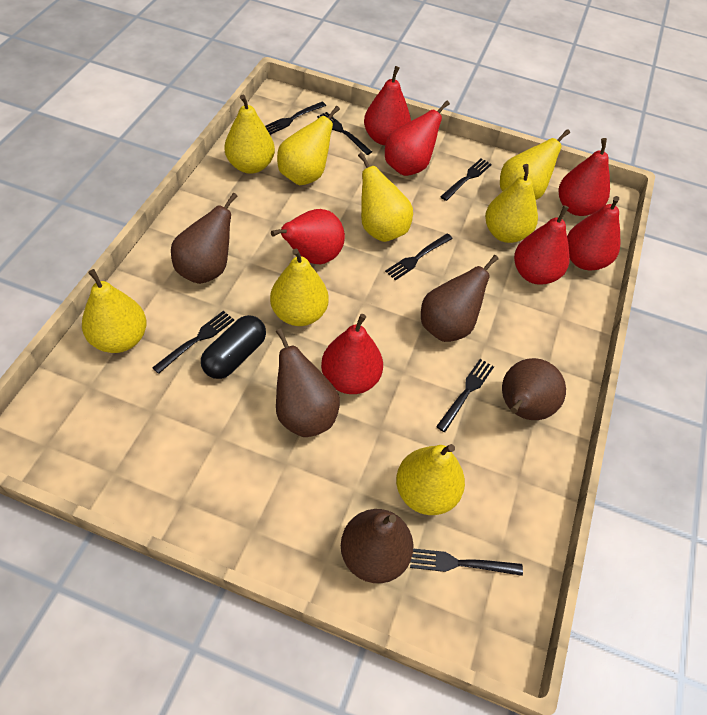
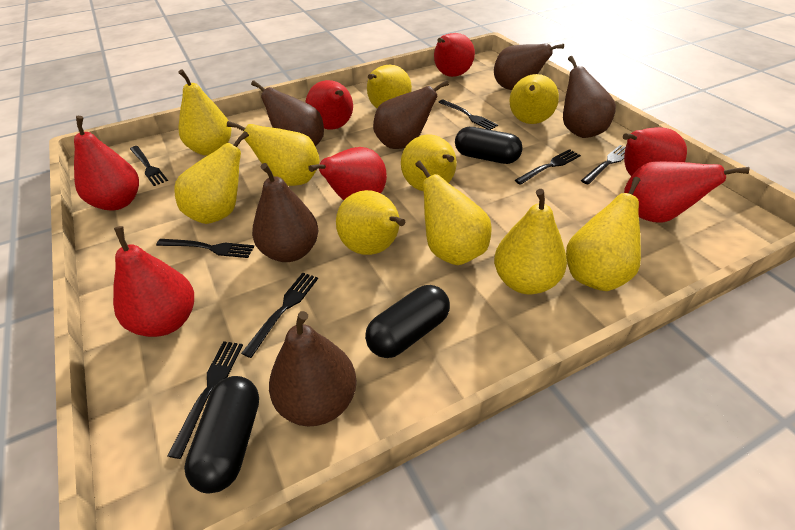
black capsule: [201,315,266,379] = 1 -> [184,376,259,494] [365,285,450,358] [455,127,523,164] = 3
brown pear: [171,193,238,284] [276,328,340,437] [341,509,414,583] [421,255,499,342] [502,358,566,420] = 5 -> [251,80,324,146] [252,163,318,262] [269,311,357,426] [373,80,449,149] [494,43,564,90] [563,56,616,138] = 6
yellow pear: [82,269,147,353] [224,95,275,174] [270,249,329,326] [277,106,340,185] [358,152,413,242] [396,444,465,515] [485,164,538,243] [500,129,570,200] = 8 -> [174,131,249,224] [178,69,231,156] [227,121,320,186] [336,190,405,255] [367,65,412,109] [401,134,457,191] [415,161,492,265] [494,189,567,294] [509,74,559,124] [566,177,641,291] = 10

